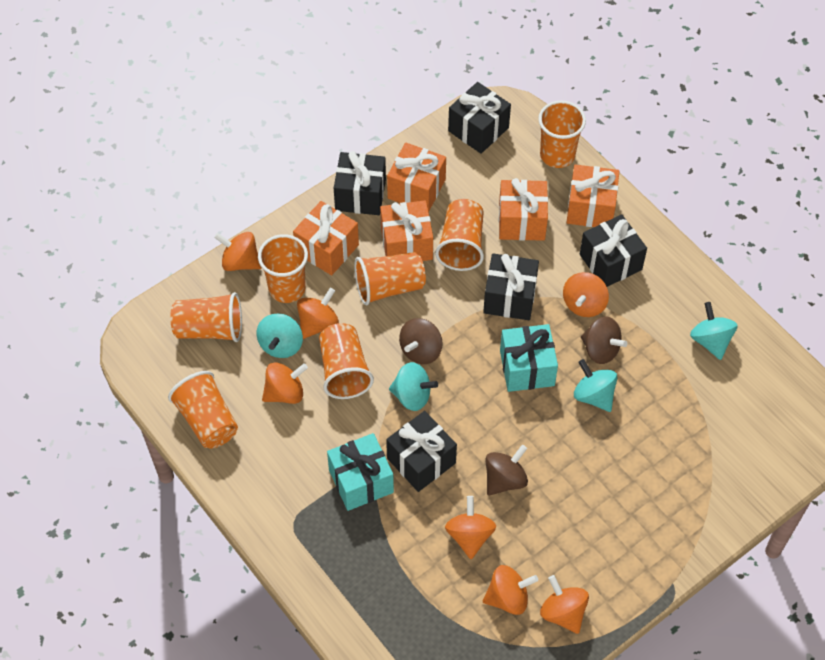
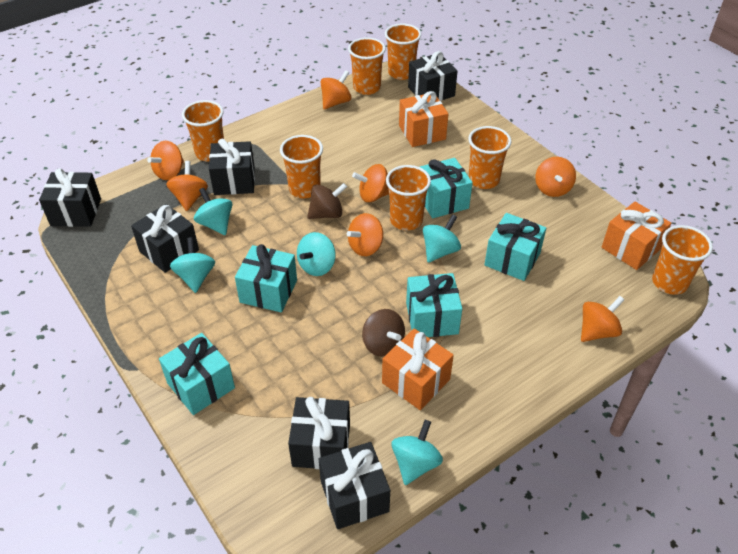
black gift: [334,151,386,215] [386,411,457,492] [448,82,511,154] [483,253,539,320] [580,214,647,287] = 5 -> [39,168,101,227] [131,204,199,273] [209,139,255,195] [288,397,350,469] [318,442,390,529] [408,51,458,101] = 6
brown spinning top: [399,318,443,364] [485,445,528,496] [581,317,628,364] = 3 -> [307,183,347,219] [362,309,405,356] = 2
orange gift: [293,201,359,275] [380,200,433,261] [387,143,446,212] [499,178,548,241] [566,164,619,227] = 5 -> [382,328,454,410] [399,91,448,147] [601,202,672,270] = 3
turquoise gift: [327,433,394,511] [500,324,558,392] = 2 -> [159,333,235,415] [235,244,297,312] [406,273,462,337] [420,158,473,218] [484,213,546,281] = 5
turquoise spinning top: [257,313,303,358] [389,362,438,411] [574,359,617,412] [690,302,738,360] = 4 -> [170,237,215,293] [194,188,232,235] [297,232,336,276] [391,420,443,485] [423,214,461,263] = 5

